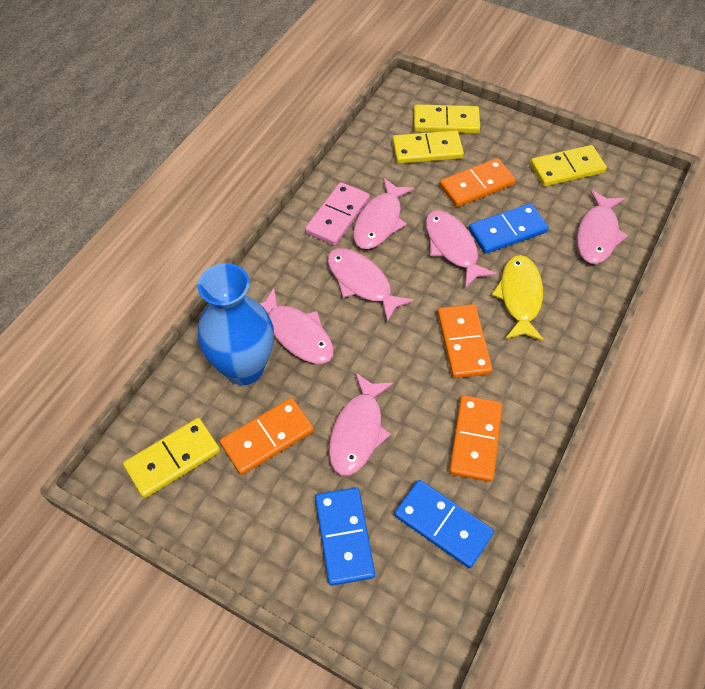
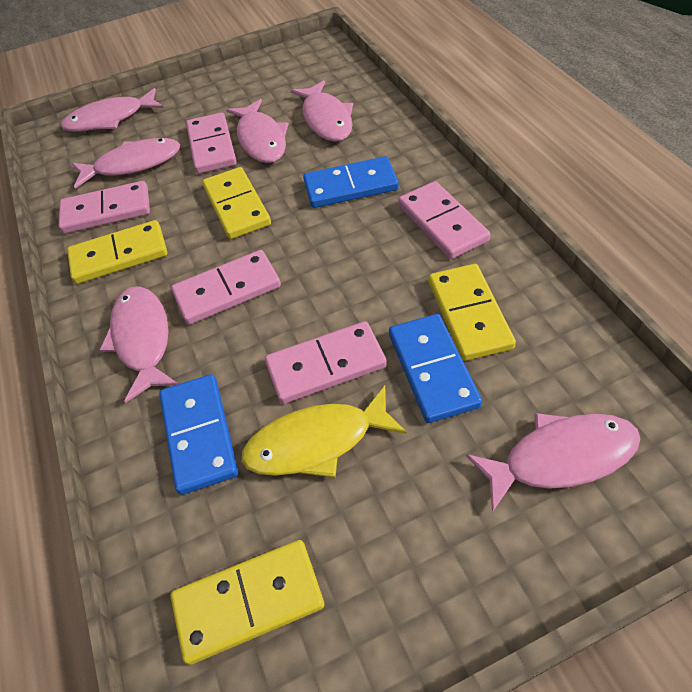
blue vase: [198,263,274,385] = 1 -> none = 0
orange domino: [220,398,314,475] [437,304,493,378] [440,158,516,207] [449,395,503,482] = 4 -> none = 0
pink domino: [305,182,370,246] = 1 -> [58,181,150,234] [171,250,281,325] [186,113,237,174] [265,321,387,404] [398,181,490,259] = 5

